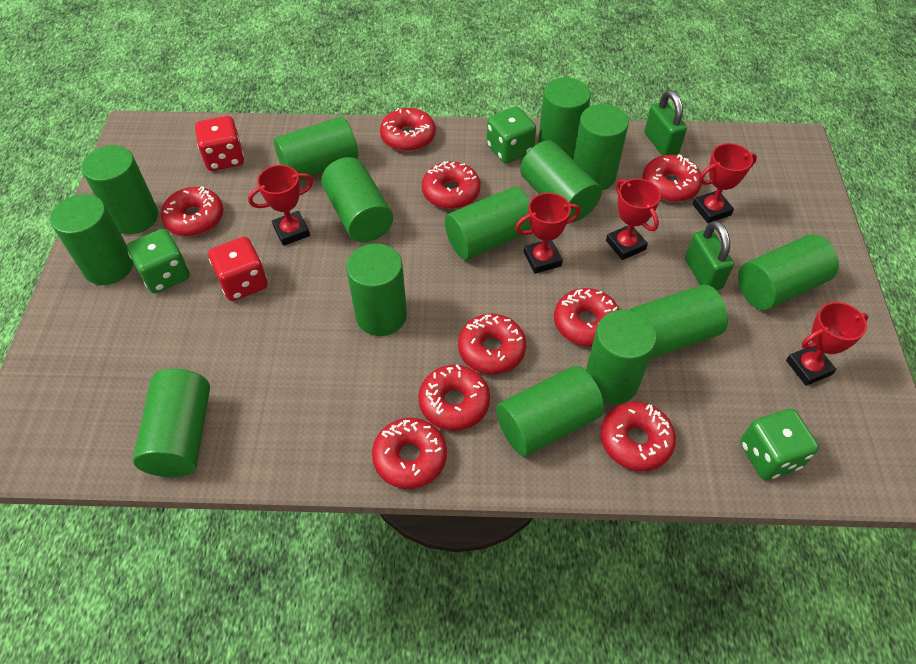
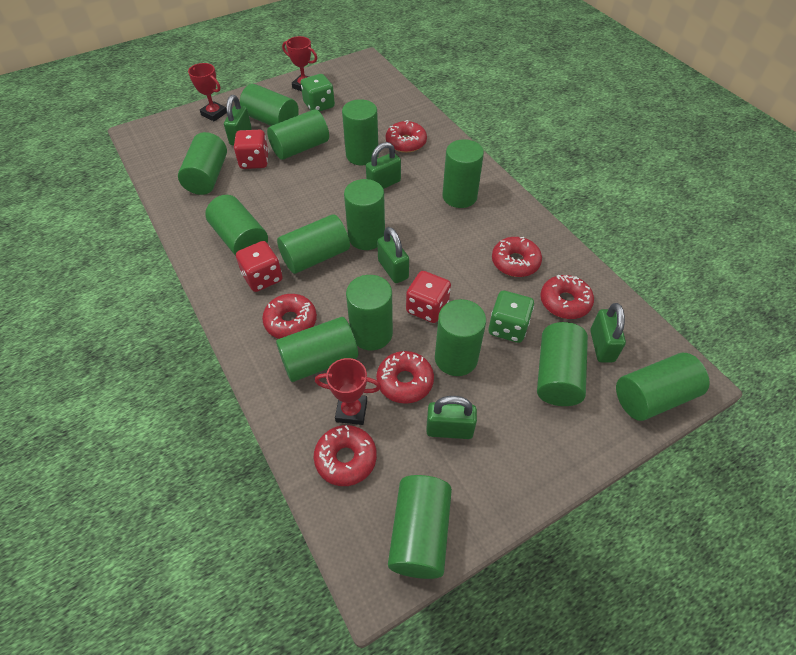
green dice: [127,229,190,293] [487,106,536,164] [740,409,819,480] = 3 -> [301,74,335,112] [488,291,534,343] = 2
green padlock: [644,90,687,156] [685,221,734,290] = 2 -> [224,95,251,146] [366,142,401,189] [377,227,409,283] [426,396,477,439] [590,303,626,362] = 5
red dice: [195,116,244,171] [208,237,268,301] = 2 -> [234,130,269,169] [236,241,283,292] [406,271,451,323] = 3
red donut: [161,186,223,236] [372,418,447,489] [380,108,436,152] [418,364,490,431] [422,161,481,209] [458,314,526,374] [554,288,619,346] [601,402,676,471] [642,154,702,202] = 9 -> [262,294,317,339] [314,425,377,486] [376,351,434,404] [386,120,427,153] [492,237,542,277] [540,275,594,319] = 6
red trophy: [248,165,313,246] [515,193,580,274] [606,178,661,260] [693,143,757,223] [786,302,868,386] = 5 -> [188,63,227,121] [282,36,317,91] [315,358,381,425] = 3

